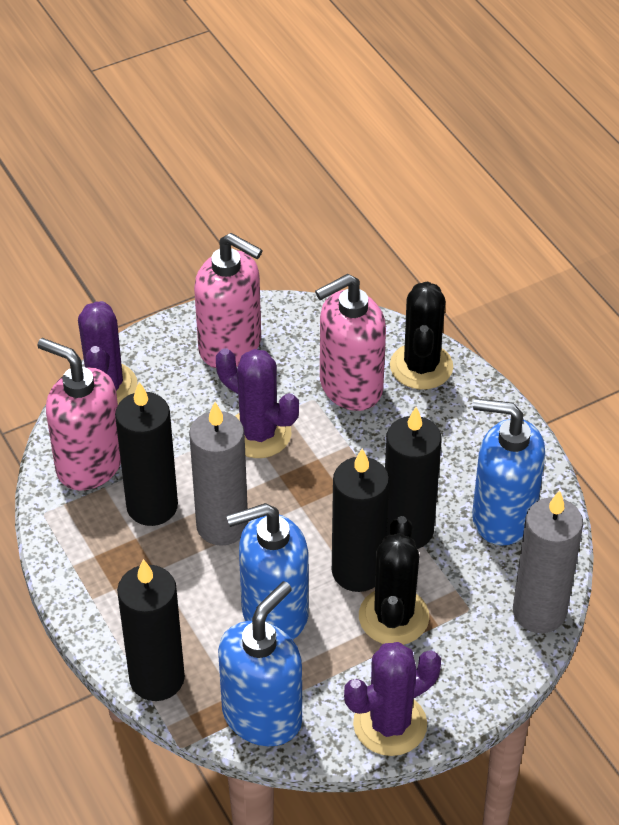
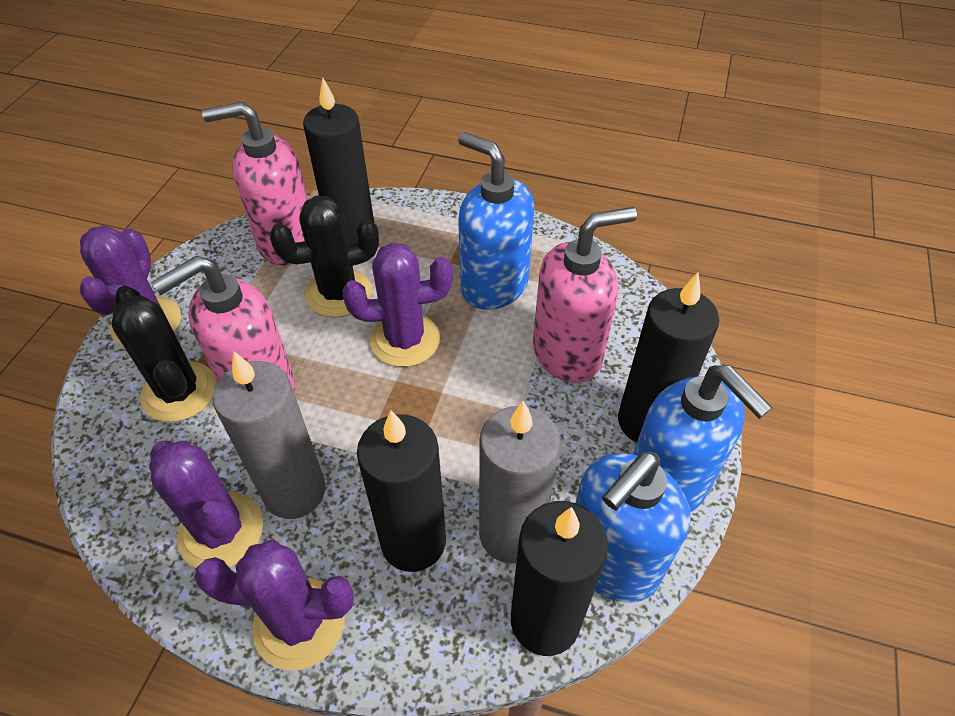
purple cactus: [78,301,138,404] [216,348,299,458] [344,642,441,756] = 3 -> [80,225,181,346] [149,441,263,568] [194,539,354,671] [343,243,453,367] = 4

